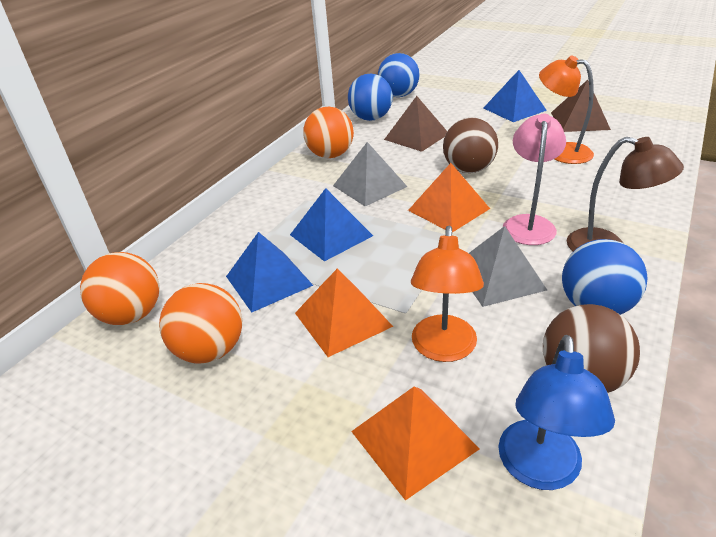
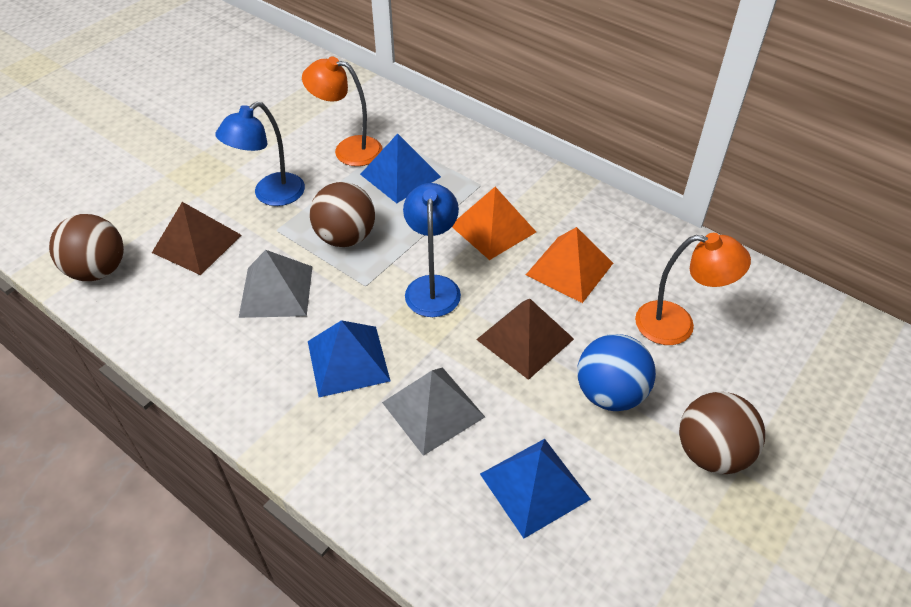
blue ball: [348,74,393,121] [378,53,420,97] [562,239,648,315] = 3 -> [577,334,656,411] = 1
blue lamp: [498,335,615,490] = 1 -> [215,102,305,206] [403,183,461,317] = 2
brown ball: [443,118,498,173] [543,304,640,393] = 2 -> [49,214,124,281] [310,182,375,247] [679,392,765,474] = 3
brown lamp: [567,137,684,252] = 1 -> none = 0
orange ball: [80,252,160,325] [159,283,242,364] [303,107,354,158] = 3 -> none = 0
orange pyramid: [295,269,393,357] [351,387,480,500] [408,163,490,233] = 3 -> [452,187,536,260] [526,227,613,303] = 2
pink lamp: [502,113,566,245] = 1 -> none = 0

